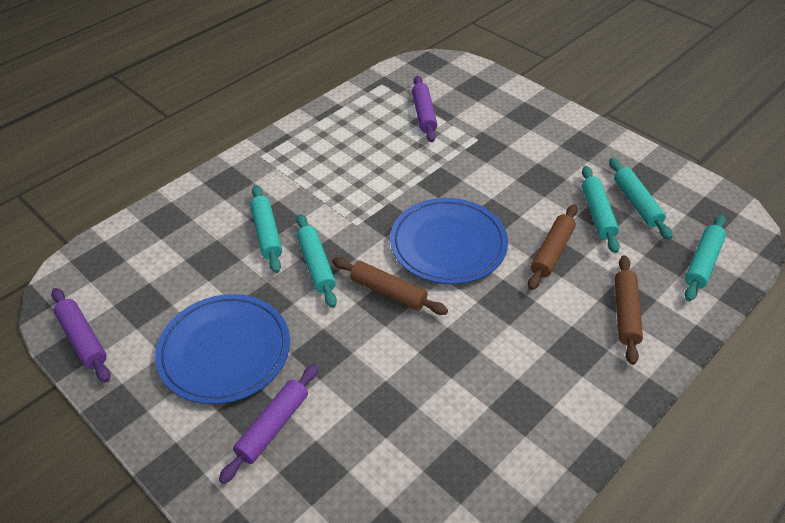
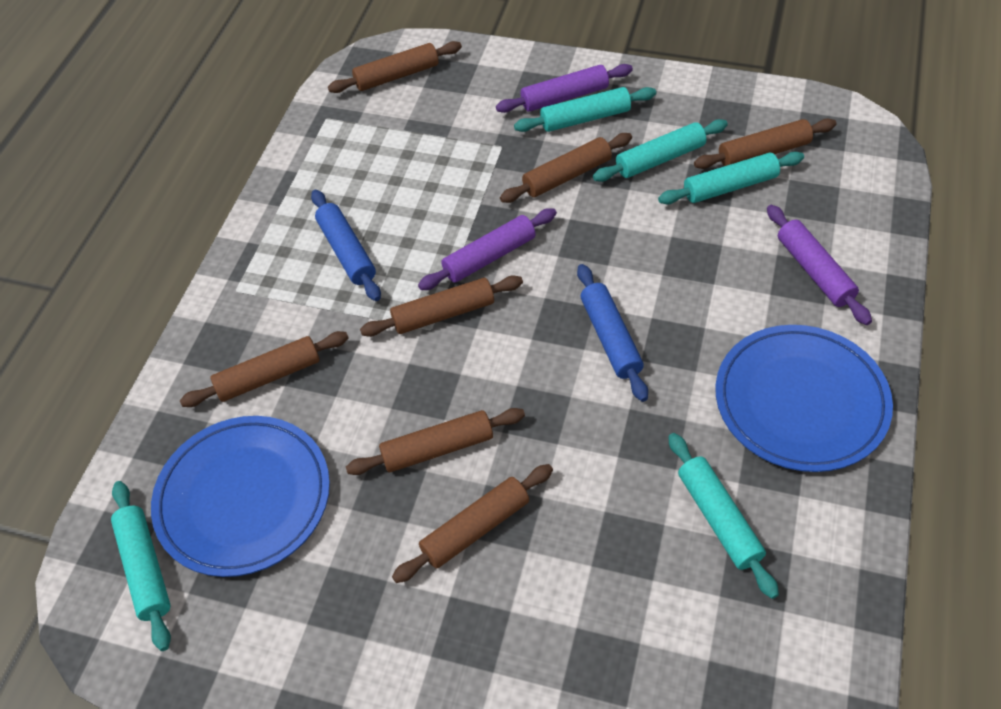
blue rolling pin: none = 0 -> [311,190,381,301] [577,264,648,402] = 2
brown rolling pin: [332,257,448,315] [528,204,578,290] [615,255,643,365] = 3 -> [180,331,349,407] [328,41,462,93] [346,408,525,475] [360,275,523,337] [392,464,553,583] [500,133,632,203] [694,119,836,169] = 7

